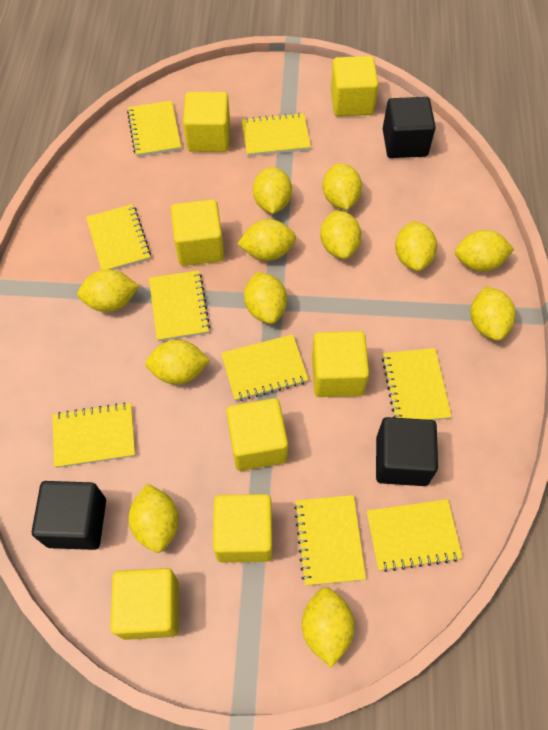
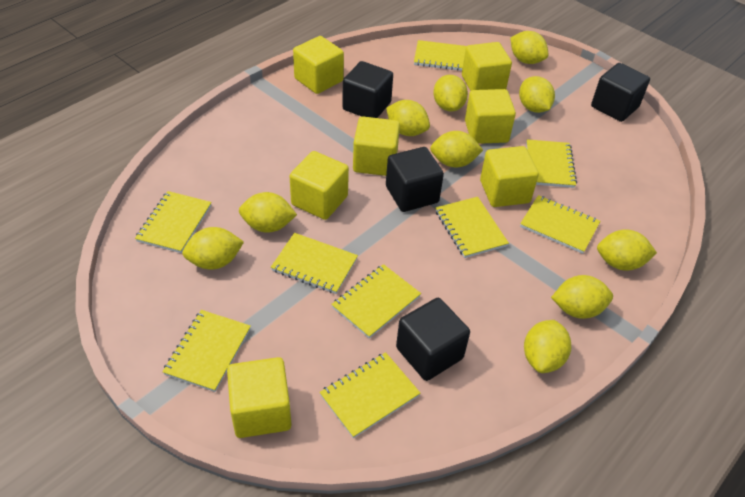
black cube: [32,481,106,550] [376,417,438,486] [383,97,436,158] = 3 -> [342,61,393,118] [386,147,444,212] [396,298,470,381] [591,63,650,122] = 4
yellow lemon: [77,269,139,312] [128,484,179,553] [145,340,210,384] [238,219,296,261] [244,272,287,324] [253,167,292,214] [302,587,355,668] [320,210,361,259] [322,163,362,210] [395,221,437,271] [455,230,514,272] [470,286,516,341] = 12 -> [182,227,244,270] [239,192,297,233] [386,100,430,136] [430,131,483,168] [433,75,468,111] [510,31,548,64] [519,76,555,113] [524,320,571,373] [551,275,613,319] [597,229,657,271] = 10

